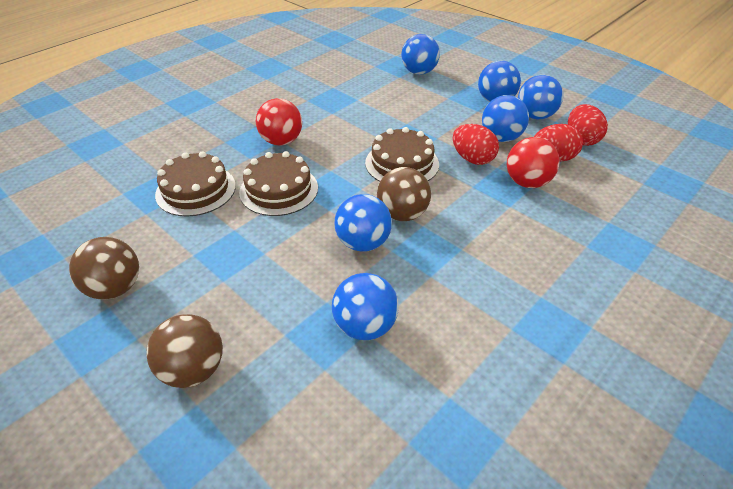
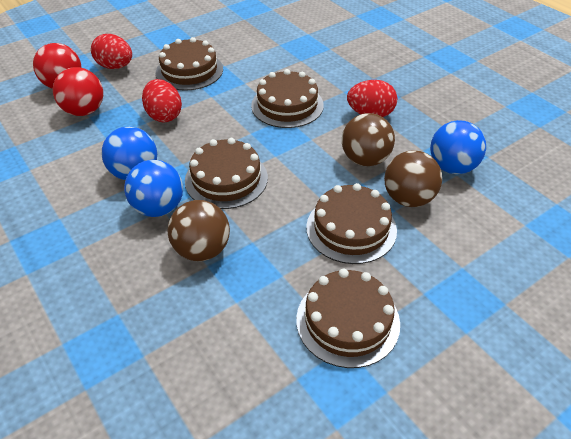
blue ball: [332,273,399,340] [334,194,392,252] [401,34,440,75] [478,61,521,102] [482,95,529,142] [518,75,563,119] = 6 -> [102,126,157,180] [124,160,183,217] [430,120,486,174] = 3
brown cake: [155,151,236,217] [239,151,318,216] [365,127,439,181] = 3 -> [156,37,223,91] [185,138,268,209] [251,69,324,128] [296,269,400,368] [306,183,397,264] = 5

